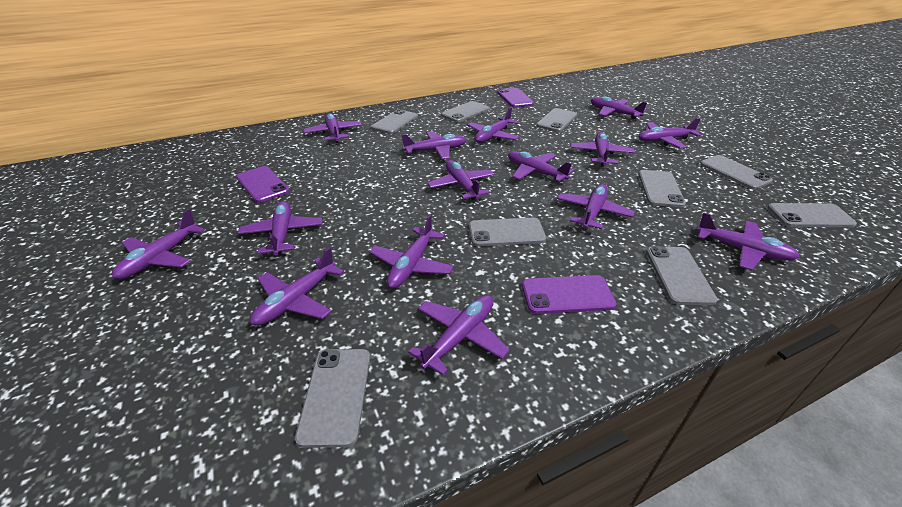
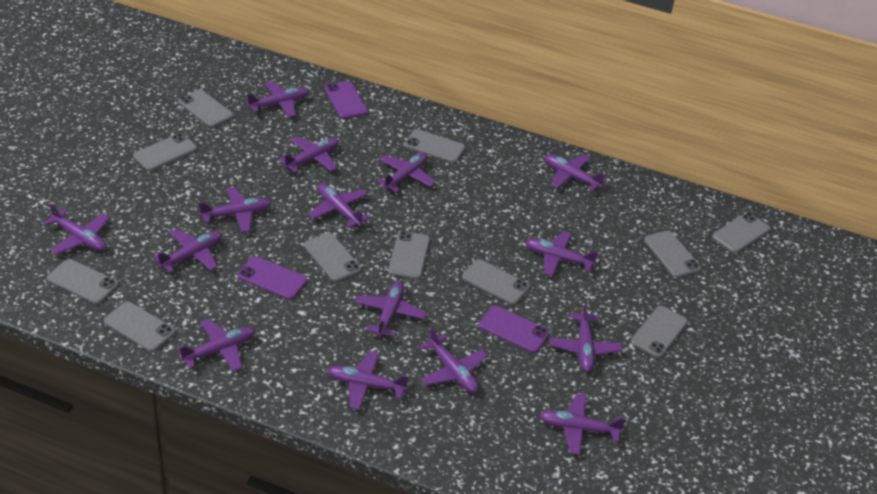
grey phone: [295,349,370,448] [371,109,418,134] [441,101,489,122] [469,217,546,246] [536,108,577,132] [638,170,686,208] [646,246,718,305] [700,155,773,190] [767,203,857,227] = 9 -> [47,259,118,304] [104,301,175,352] [133,133,197,171] [178,89,233,127] [304,233,361,282] [388,231,430,279] [404,129,465,163] [462,259,530,305] [631,306,688,358] [644,230,701,278] [712,213,771,253] = 11

